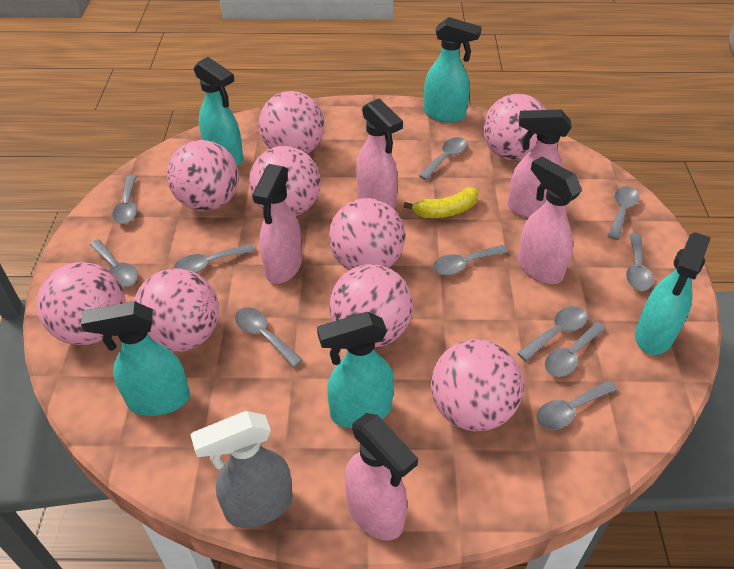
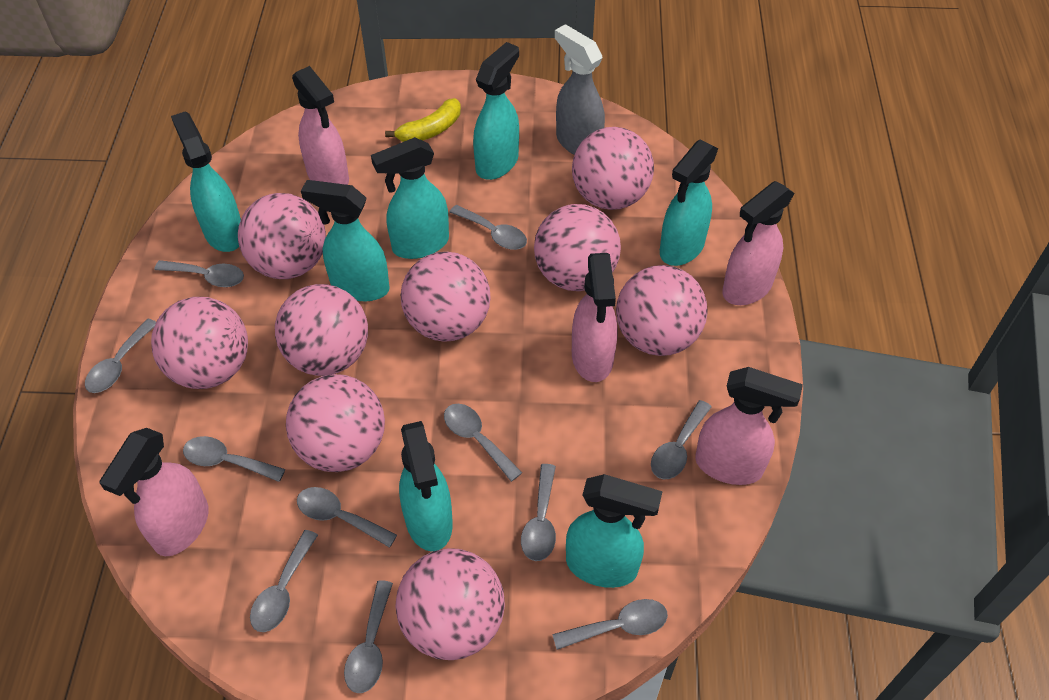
turquoise spray bottle: [81,301,190,416] [194,57,243,166] [317,312,394,428] [424,17,482,123] [635,232,711,355] = 5 -> [171,111,241,252] [301,180,390,301] [371,137,449,259] [399,421,453,551] [473,42,519,180] [566,474,663,588] [660,140,718,266] = 7

